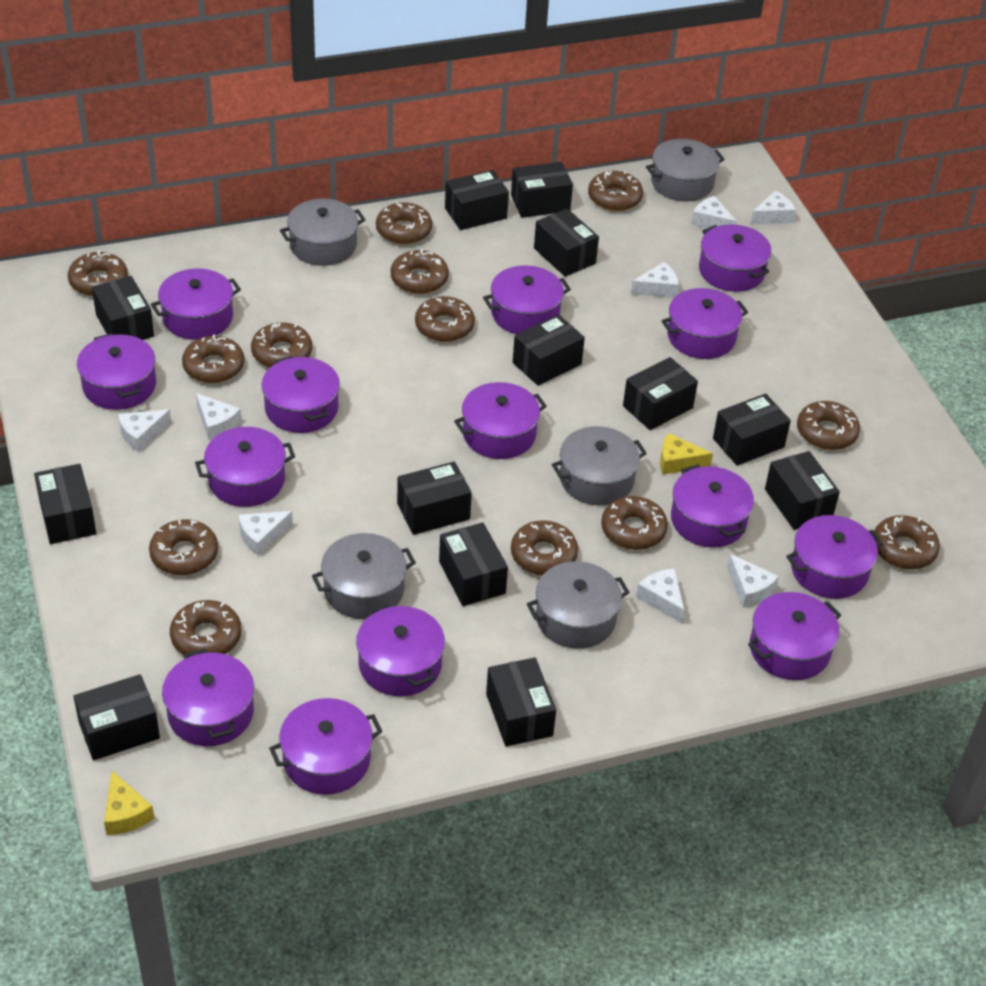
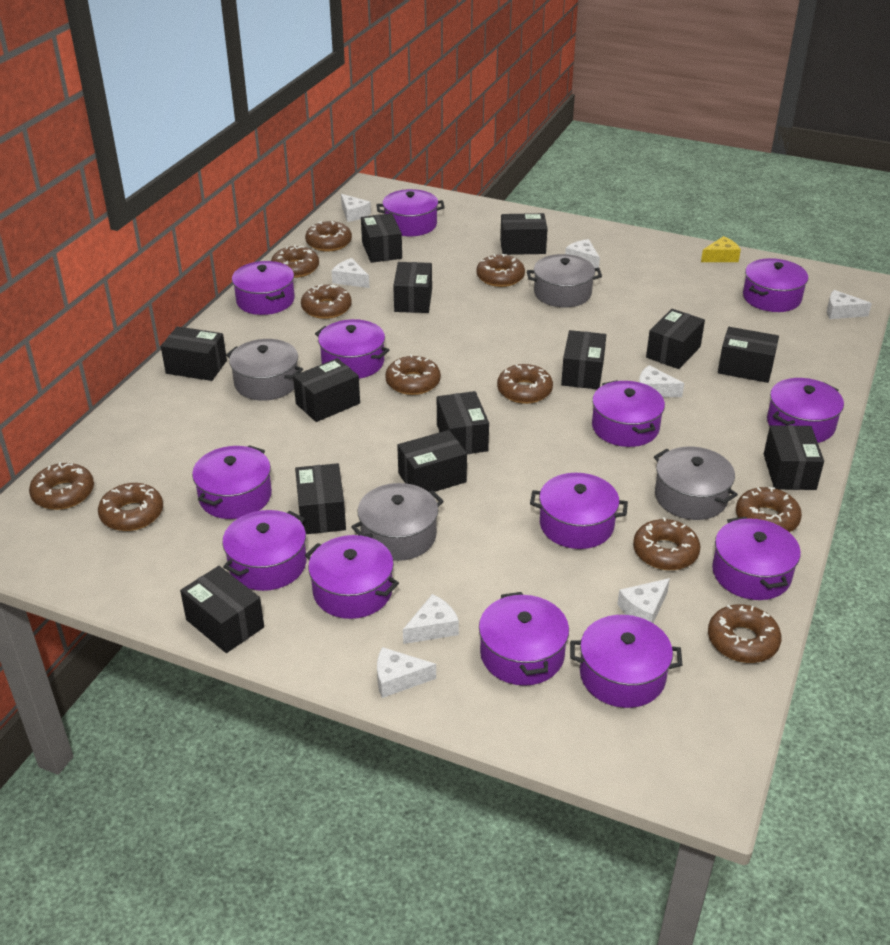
brown donut: [68,251,128,296] [149,519,218,575] [170,600,241,655] [182,335,245,383] [251,322,312,367] [376,202,432,245] [391,249,449,294] [415,296,475,342] [511,520,578,575] [588,171,643,211] [601,496,668,550] [797,401,860,450] [874,515,940,570] = 13 -> [29,462,94,510] [98,483,163,531] [271,245,319,278] [301,284,352,319] [305,221,352,251] [385,354,441,395] [476,254,525,287] [497,364,553,404] [633,517,700,570] [708,604,782,663] [736,487,802,532] = 11
grey pot: [280,199,365,266] [312,533,416,619] [527,561,630,649] [552,426,647,505] [646,139,725,201] = 5 -> [226,339,303,401] [351,483,444,561] [527,254,602,307] [654,447,738,520] = 4
purple pot: [77,333,156,410] [151,268,241,340] [162,649,254,746] [195,427,295,507] [261,356,340,433] [269,698,383,795] [356,604,445,696] [454,382,547,459] [483,265,571,334] [662,288,748,359] [671,464,754,548] [699,224,771,292] [748,592,841,680] [786,515,883,599] = 14 -> [192,445,272,519] [222,510,306,591] [232,261,295,315] [305,535,399,619] [315,319,389,379] [376,189,445,236] [479,592,569,686] [530,473,628,549] [570,615,682,708] [592,380,665,447] [712,517,801,600] [743,258,808,312] [767,378,844,443] = 13
yellow cheese: [104,771,154,835] [660,433,713,475] = 2 -> [701,236,741,262] = 1

